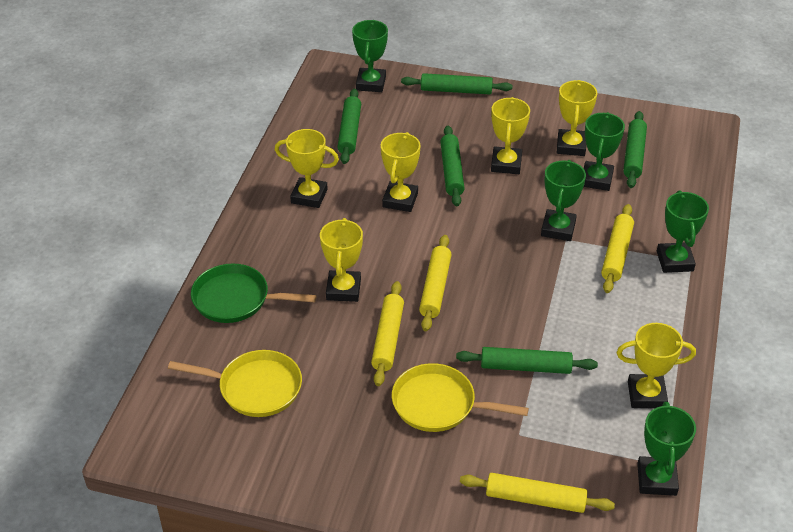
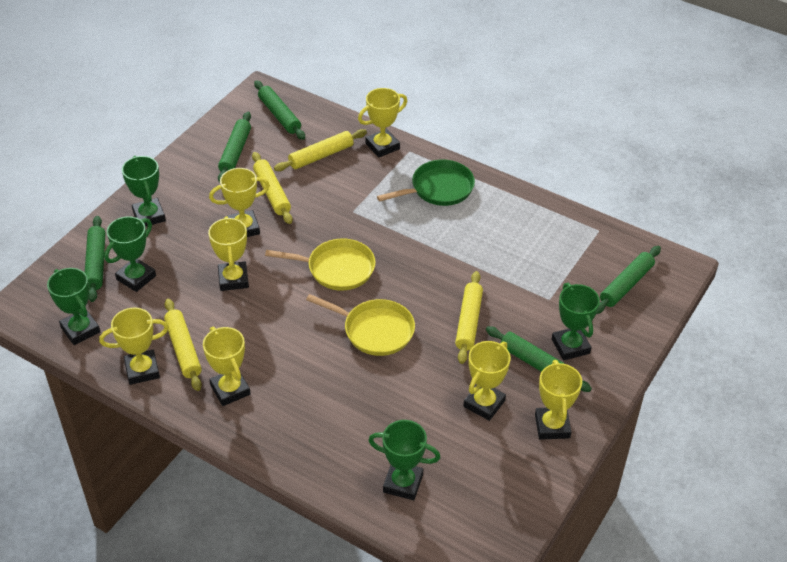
yellow trophy: [275,129,339,208] [320,218,363,302] [381,132,421,212] [491,97,530,174] [557,80,598,156] [617,323,696,408] = 6 -> [99,308,169,385] [203,327,251,406] [208,216,249,291] [209,168,270,237] [358,88,407,158] [463,341,511,421] [535,360,582,440] = 7

